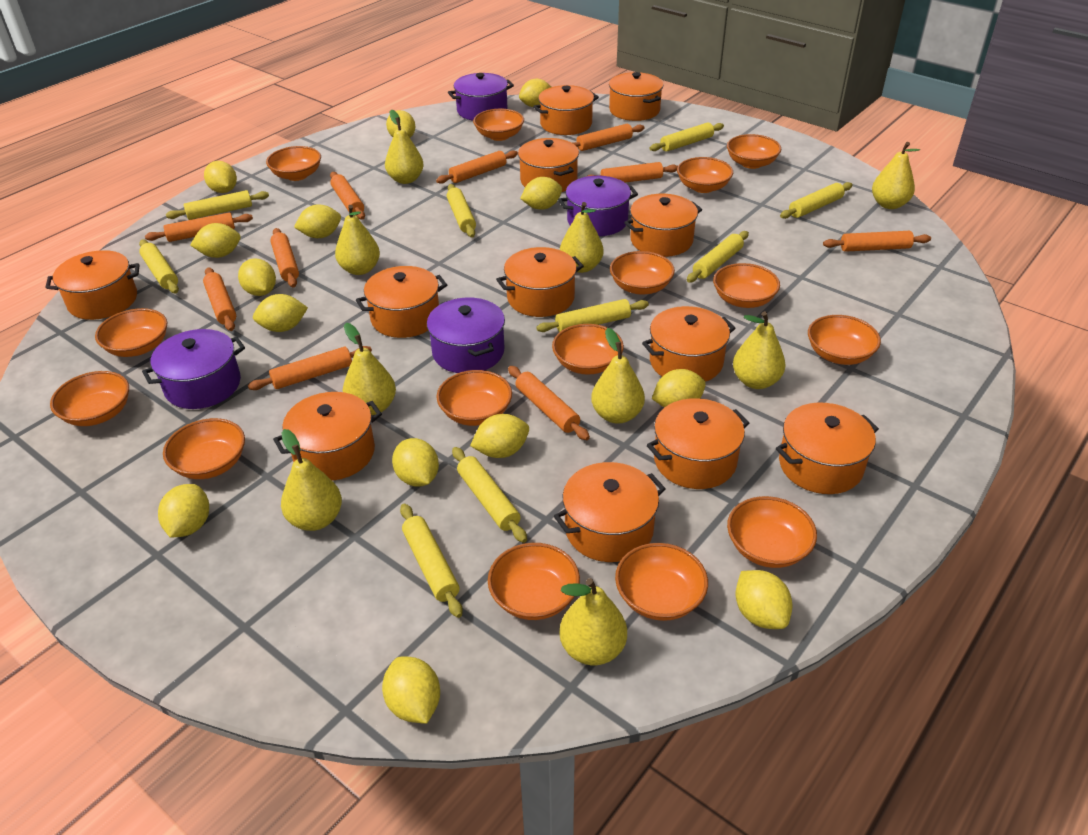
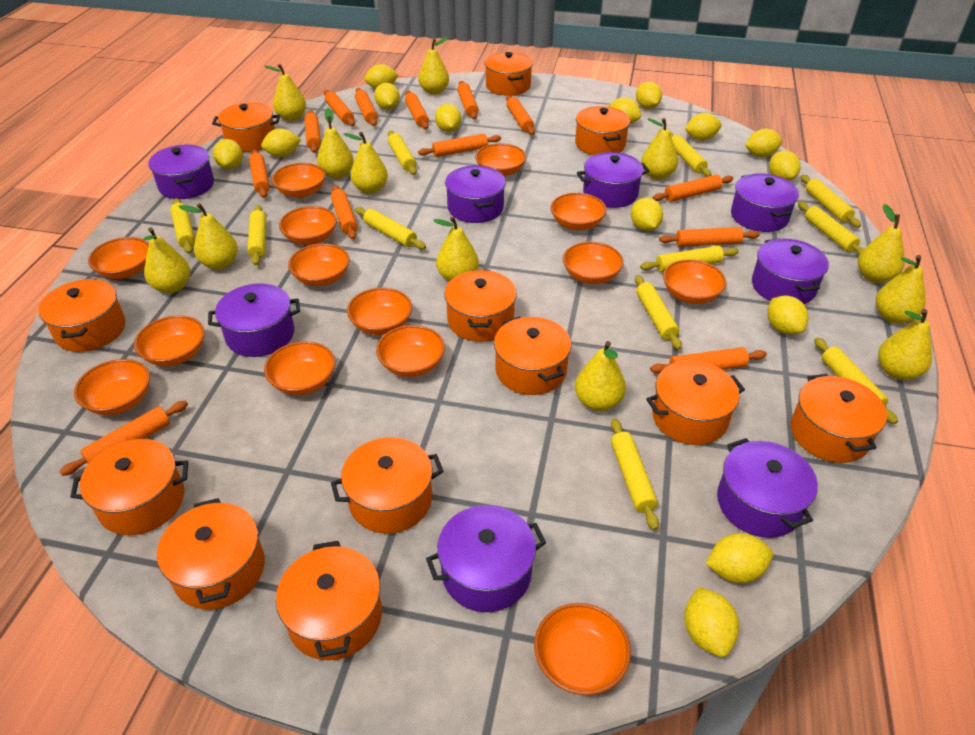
orange bowl: [50,371,129,426] [95,308,167,357] [163,418,245,479] [266,146,321,181] [436,370,512,426] [473,109,524,141] [488,543,580,620] [552,324,624,375] [610,251,675,295] [615,543,708,621] [677,157,733,193] [713,263,780,308] [727,134,781,169] [727,496,817,568] [808,315,881,365] = 15 -> [74,359,150,415] [88,237,149,279] [134,315,205,366] [264,341,335,395] [272,163,325,198] [279,206,337,245] [288,243,350,286] [347,287,412,335] [376,325,445,377] [475,143,526,177] [534,603,631,695] [550,193,607,230] [563,242,624,284] [663,260,727,304] = 14
orange rolling pin: [145,212,253,242] [203,267,236,331] [248,346,372,390] [270,228,299,287] [330,172,365,219] [436,150,518,184] [508,366,590,440] [571,124,644,151] [586,162,678,183] [823,231,931,252] = 10 -> [59,401,188,476] [249,149,270,198] [304,110,321,153] [324,90,355,126] [331,185,358,240] [355,88,378,126] [405,90,429,129] [418,134,501,157] [457,81,478,119] [506,95,535,135] [650,347,767,373] [652,175,733,202] [659,227,760,247] = 13
purple pot: [142,329,245,409] [427,297,505,373] [448,73,514,121] [558,176,638,236] = 4 -> [149,145,214,199] [208,283,300,357] [426,505,546,612] [445,166,506,223] [577,152,649,208] [717,438,818,538] [731,173,799,232] [752,238,829,304] = 8
yellow pear: [281,429,342,531] [335,205,380,275] [343,323,396,415] [385,109,424,184] [559,578,627,665] [560,202,604,273] [591,328,645,424] [733,311,785,389] [872,142,920,209] = 9 -> [143,227,190,293] [178,203,238,270] [264,64,306,121] [317,108,354,179] [344,132,388,194] [418,37,449,95] [433,217,479,282] [575,341,626,411] [641,118,678,180] [858,204,905,283] [876,255,926,324] [878,309,932,380] = 12
yellow rolling pin: [139,239,179,294] [166,190,269,220] [400,504,463,618] [447,184,476,238] [452,447,527,543] [536,299,649,332] [650,123,724,152] [687,231,749,282] [780,182,852,219] = 9 -> [170,198,195,254] [248,205,266,266] [355,207,426,249] [388,130,417,175] [611,418,659,530] [635,275,682,350] [640,246,739,272] [670,132,711,177] [798,202,864,255] [801,175,861,228] [814,337,898,424] = 11

